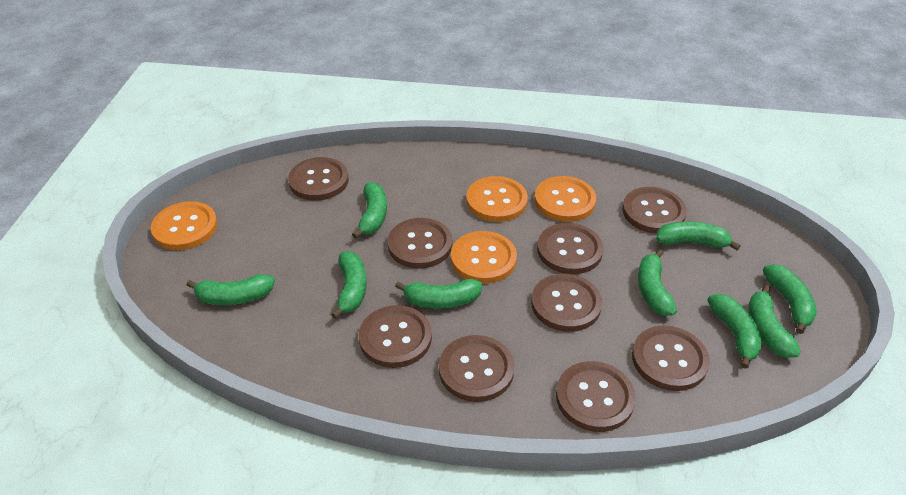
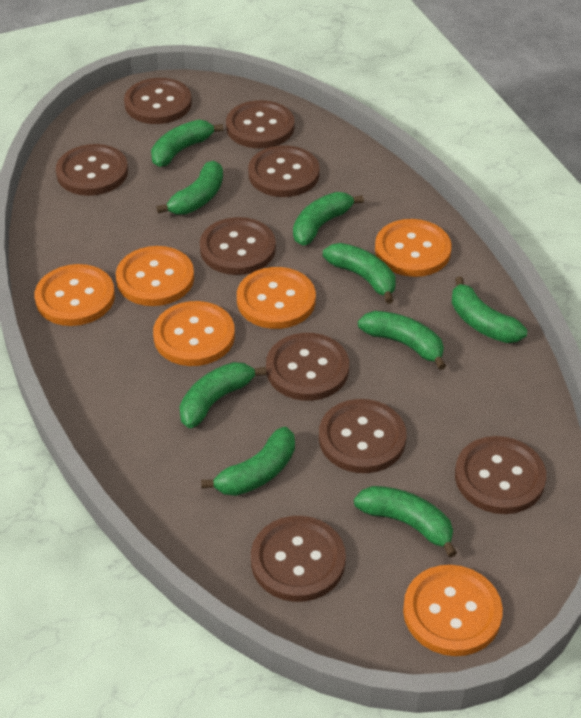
orange button: [151,201,218,250] [451,231,517,284] [466,176,528,222] [534,176,596,222] = 4 -> [35,264,115,326] [116,246,194,306] [153,301,235,366] [237,267,316,329] [375,219,452,277] [403,565,503,656] = 6

